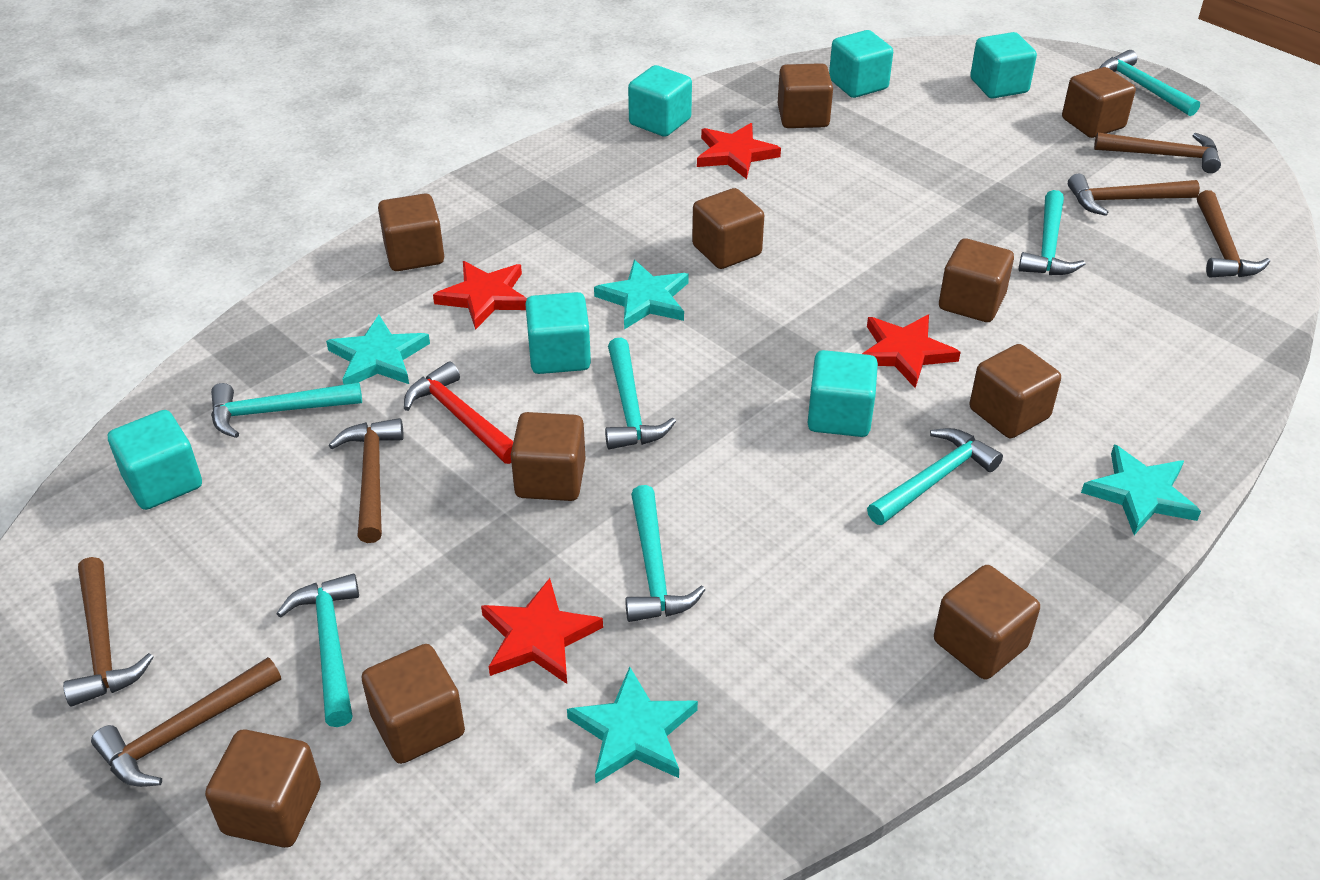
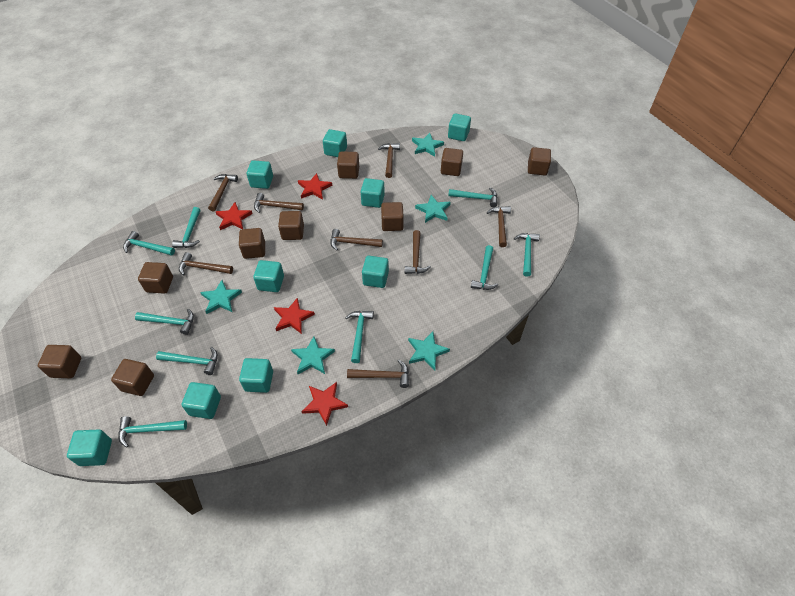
brown cube: [205,729,321,848] [362,644,465,764] [378,193,444,271] [511,412,586,501] [692,188,764,269] [778,63,833,128] [934,565,1040,679] [939,238,1014,322] [969,344,1061,438] [1062,67,1136,138] = 10 -> [38,345,81,378] [111,359,154,396] [138,262,173,294] [239,228,265,259] [278,211,304,240] [337,151,359,179] [381,202,404,231] [441,148,463,176] [528,147,551,175] = 9
brown hammer: [63,557,154,706] [91,657,281,787] [329,418,404,543] [1068,174,1200,216] [1094,133,1221,173] [1197,190,1270,277] = 6 -> [179,252,233,276] [208,174,238,212] [254,193,304,213] [330,229,383,251] [347,360,409,388] [378,143,400,178] [405,230,431,274] [487,206,511,247] = 8
red hammer: [404,362,513,464] = 1 -> none = 0
turquoise cube: [108,410,202,510] [525,292,591,374] [628,65,692,137] [807,350,878,437] [829,30,893,98] [970,32,1037,98] = 6 -> [67,429,112,466] [181,382,221,419] [239,358,273,393] [247,160,273,189] [253,260,284,292] [323,129,347,157] [361,178,385,208] [362,256,389,288] [448,113,471,141] = 9
turquoise hammer: [211,382,362,438] [276,574,359,727] [605,338,676,449] [625,485,705,622] [867,428,1003,525] [1018,190,1085,275] [1099,50,1200,116] = 7 -> [119,416,187,448] [123,231,175,256] [135,309,194,335] [156,347,218,375] [172,207,200,248] [345,311,374,363] [448,188,497,207] [471,245,498,290] [514,233,540,277] = 9
turquoise star: [326,315,430,385] [567,667,698,783] [594,260,689,329] [1081,444,1201,535] = 4 -> [200,280,242,314] [291,336,335,374] [408,331,450,370] [412,133,444,157] [415,195,451,223] = 5

